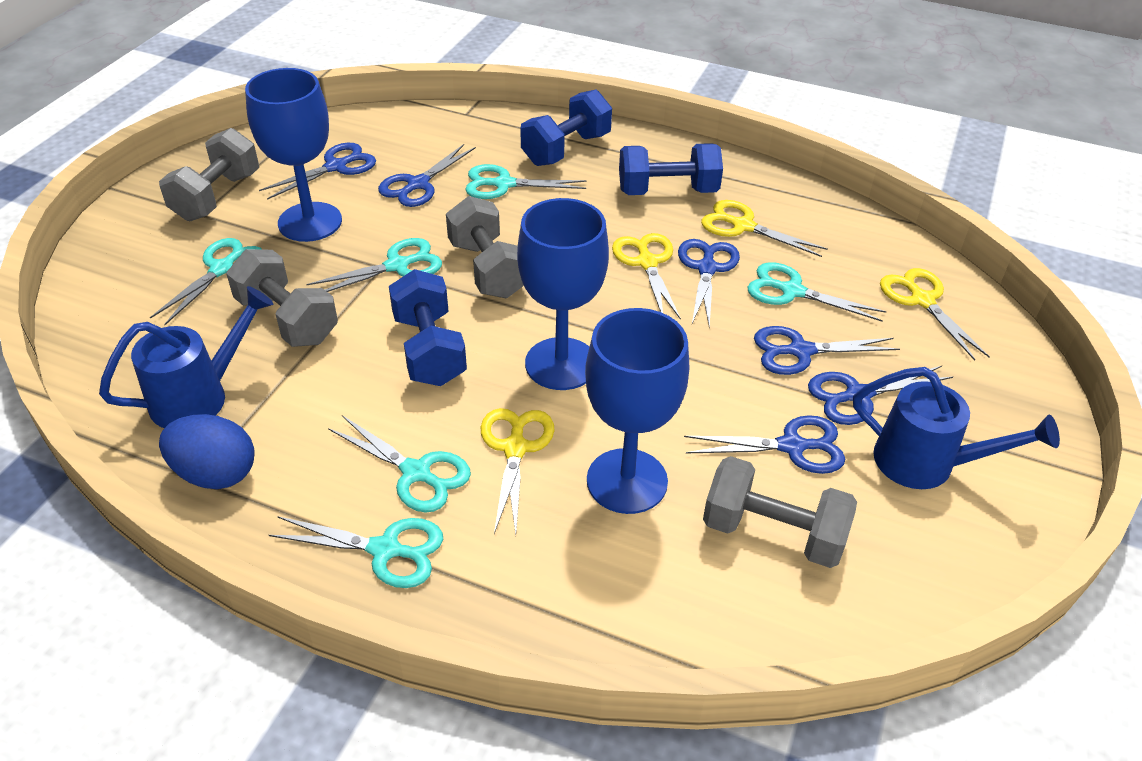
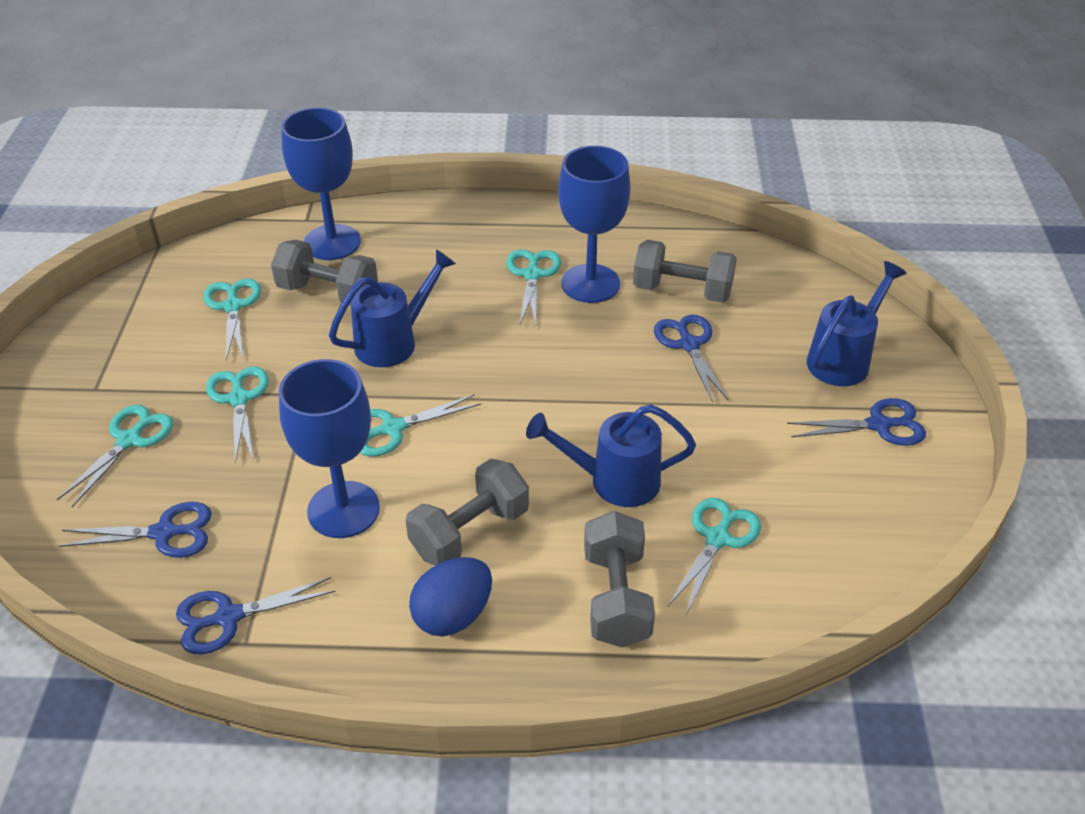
blue dumbbell: [389,269,467,386] [520,90,612,166] [619,143,723,195] = 3 -> none = 0
blue scissors: [259,143,376,200] [378,144,476,207] [678,239,740,328] [684,415,845,474] [754,326,900,375] [808,366,953,425] = 6 -> [59,502,212,558] [176,577,336,654] [654,314,728,402] [787,398,926,446] = 4
blue watering can: [99,286,273,428] [853,367,1060,489] = 2 -> [329,249,456,367] [526,404,696,507] [807,261,907,386] = 3
yellow scissors: [481,408,555,534] [612,233,681,320] [701,200,828,257] [880,268,990,361] = 4 -> none = 0

